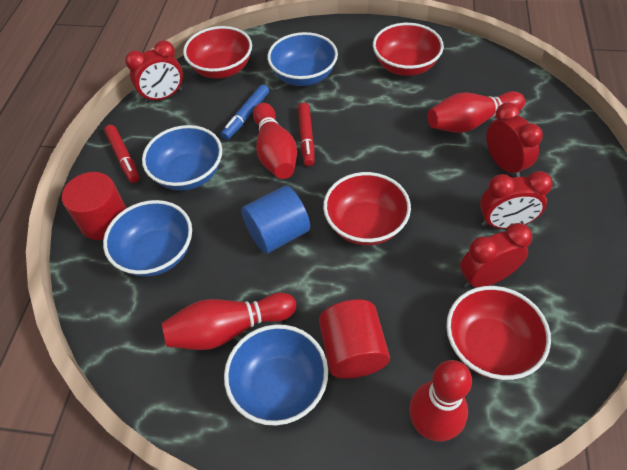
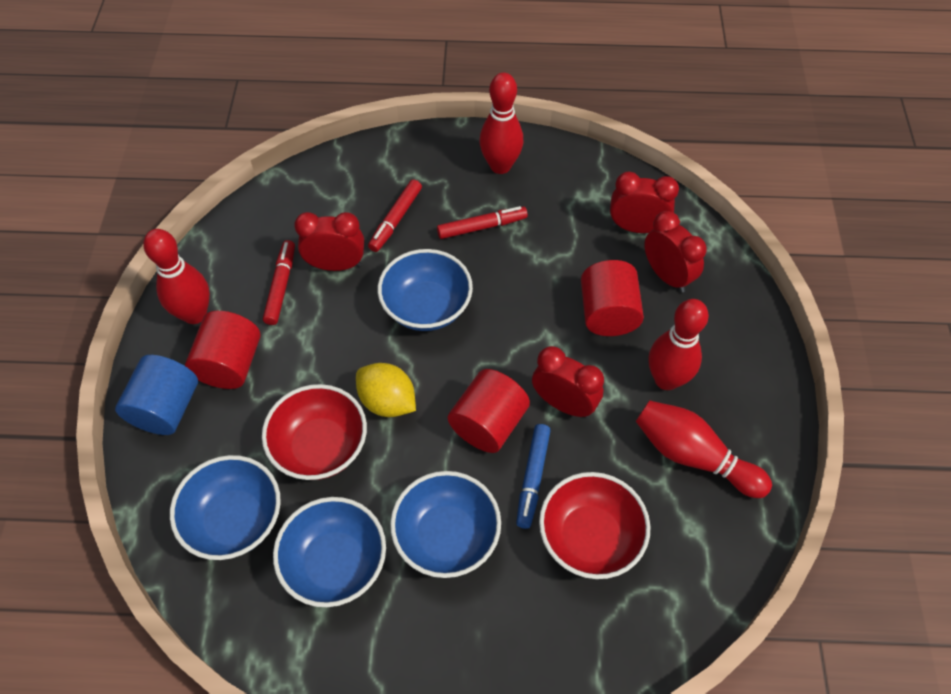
red bowl: [183,26,252,79] [323,172,411,245] [373,23,444,76] [446,286,551,380] = 4 -> [262,384,367,480] [539,472,650,579] = 2
red cylinder: [62,172,126,240] [319,299,390,379] = 2 -> [185,311,260,389] [448,369,530,453] [581,260,644,336] = 3
red marker: [104,125,140,183] [298,103,314,166] = 2 -> [263,240,295,325] [368,179,422,252] [437,206,528,239] = 3
yellow lemon: none = 0 -> [356,363,416,417] = 1

